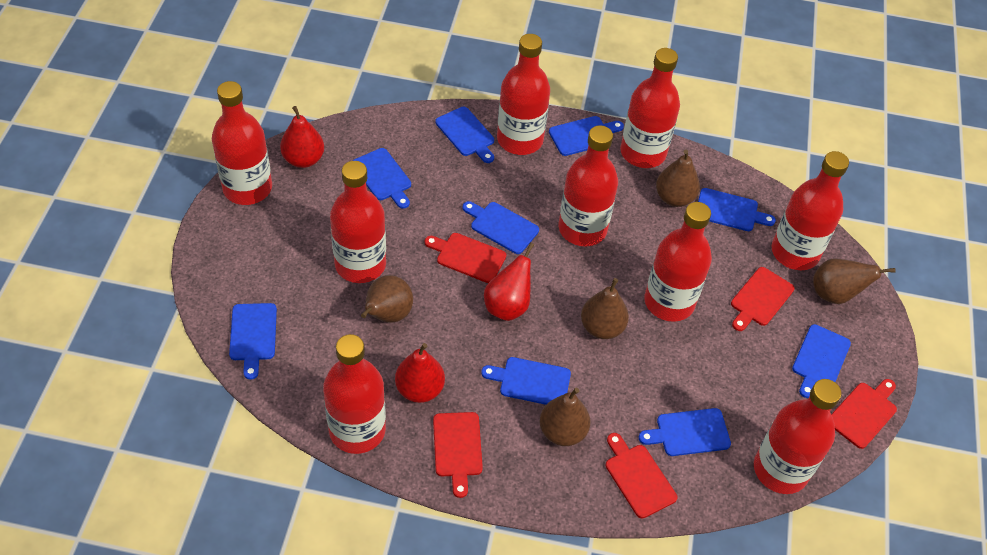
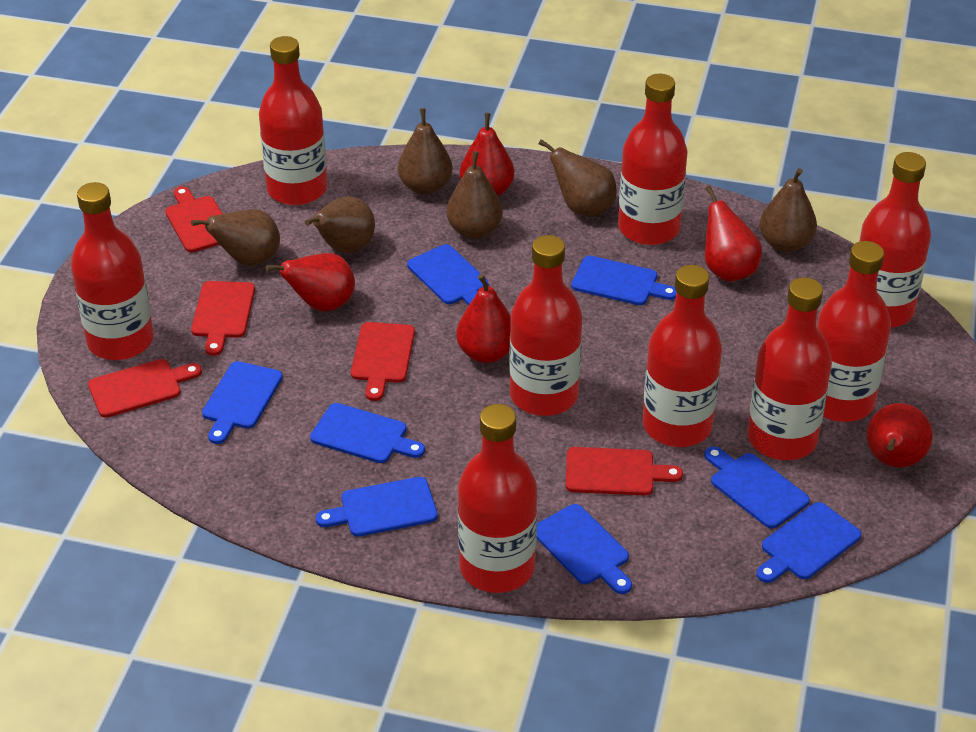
blue cutting board: [229,303,277,380] [353,148,411,209] [435,107,494,163] [463,201,539,254] [481,357,571,405] [549,116,624,156] [639,408,731,456] [698,188,776,231] [792,324,851,398] = 9 -> [202,361,283,444] [310,403,425,463] [316,477,438,537] [407,244,488,305] [537,504,632,594] [571,256,676,305] [704,446,810,529] [756,502,861,583] = 8
brown pear: [361,275,413,323] [540,388,591,446] [581,278,629,339] [656,150,700,207] [813,258,895,304] = 5 -> [191,209,280,266] [305,196,375,253] [398,108,452,195] [446,151,503,239] [539,139,617,217] [759,168,817,252] = 6
red pear: [280,106,324,168] [395,343,445,403] [484,243,534,321] = 3 -> [265,253,355,311] [456,274,511,363] [460,113,514,196] [705,186,762,282] [867,403,933,468] = 5

